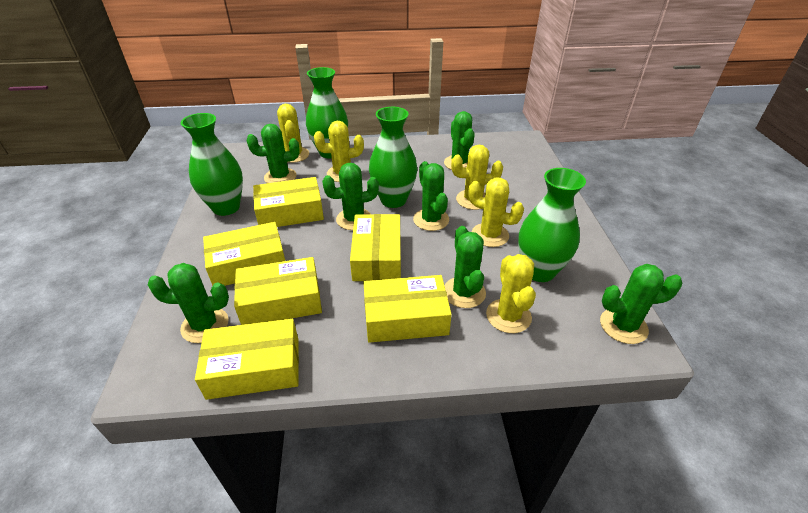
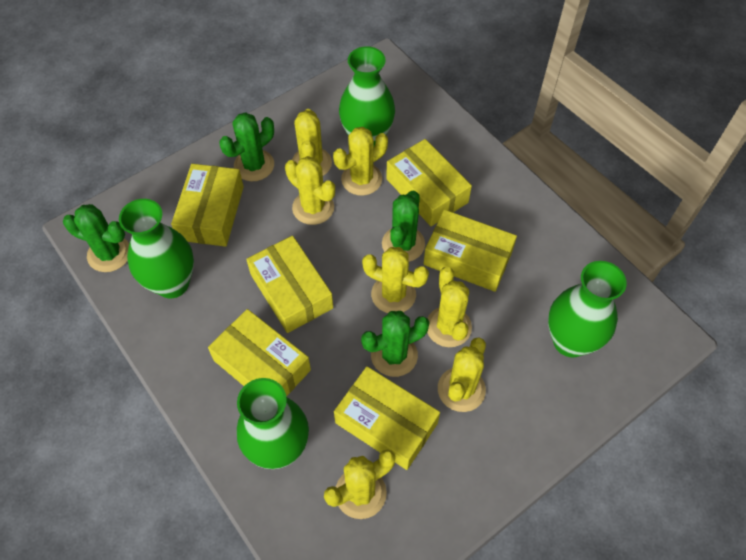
green cactus: [148,263,229,343] [247,124,300,183] [322,163,379,230] [413,161,449,231] [444,111,475,170] [444,226,486,308] [600,264,682,344] = 7 -> [63,204,129,272] [219,112,274,181] [361,311,430,377] [382,190,425,262] = 4
yellow cactus: [277,104,309,163] [314,121,364,182] [451,145,503,210] [468,178,524,247] [486,254,536,333] = 5 -> [285,156,335,225] [292,109,332,176] [324,449,395,519] [333,127,388,196] [362,247,429,313] [427,267,472,347] [438,338,486,412] = 7

